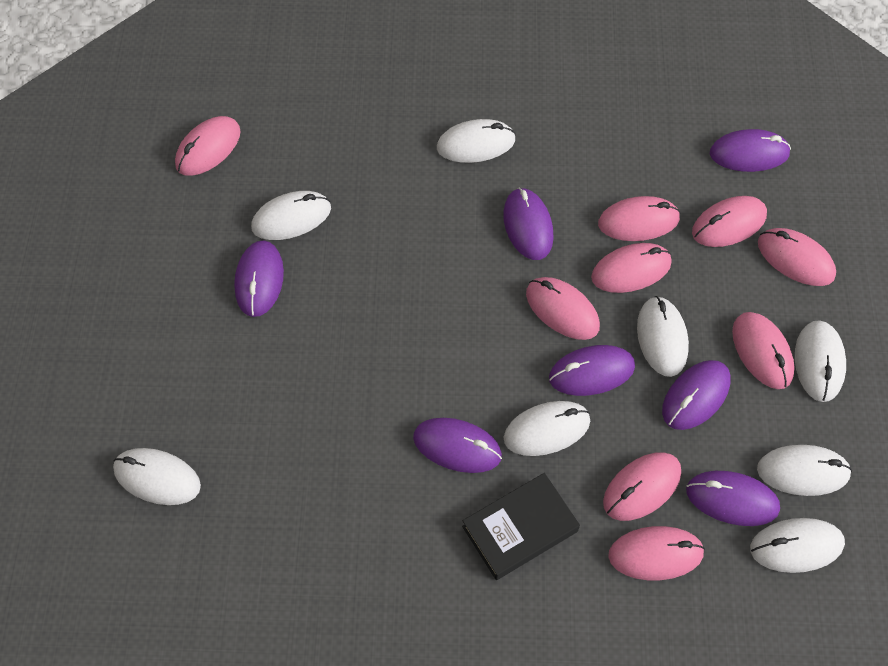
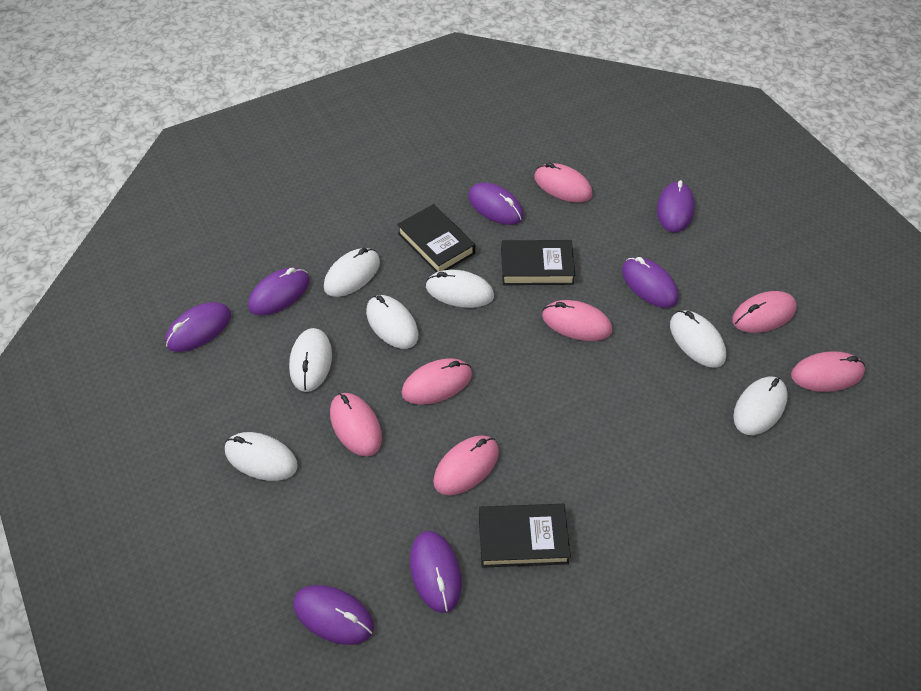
black book: [462,473,580,580] = 1 -> [397,204,475,272] [479,504,571,568] [501,240,575,285] = 3
pink mouse: [175,116,241,176] [526,277,600,340] [591,243,672,293] [598,196,681,241] [603,452,681,521] [608,526,705,580] [692,196,767,247] [732,312,795,389] [758,228,836,286] = 9 -> [330,393,382,457] [401,358,472,405] [433,436,499,495] [534,162,592,203] [542,300,612,341] [732,291,797,333] [791,351,865,392] = 7
white mouse: [113,448,201,505] [251,191,331,240] [437,119,516,163] [504,401,590,456] [637,296,689,377] [750,518,845,573] [757,445,852,496] [795,320,846,402] = 8 -> [225,432,298,481] [289,328,332,392] [324,248,380,297] [366,295,418,349] [426,270,494,308] [670,310,726,368] [733,377,788,435] = 7

